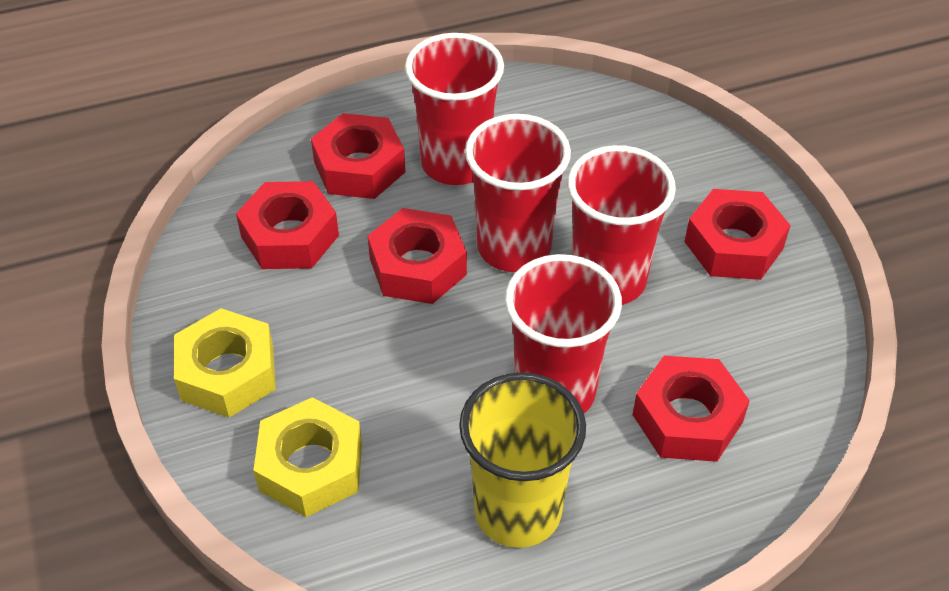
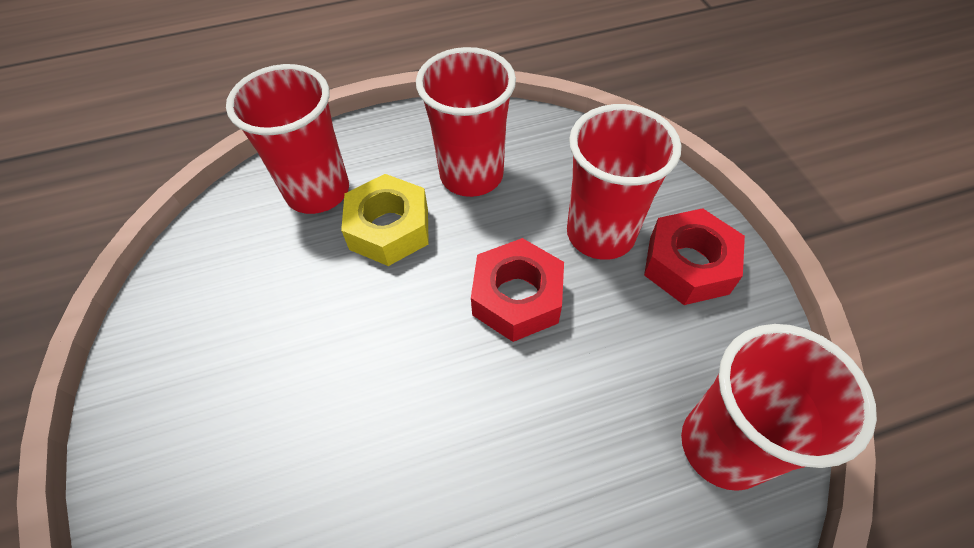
red nut: [236,181,339,269] [311,113,405,199] [368,208,467,304] [633,356,750,462] [685,189,791,280] = 5 -> [471,238,564,342] [644,208,745,305] = 2
yellow cup: [459,372,586,548] = 1 -> none = 0
yellow nut: [174,308,276,418] [253,397,362,517] = 2 -> [341,174,429,266] = 1

